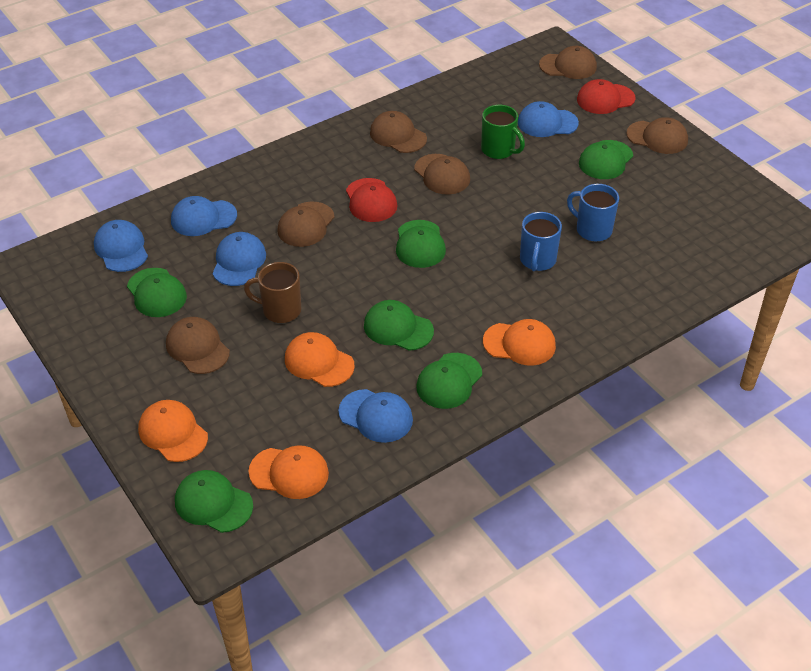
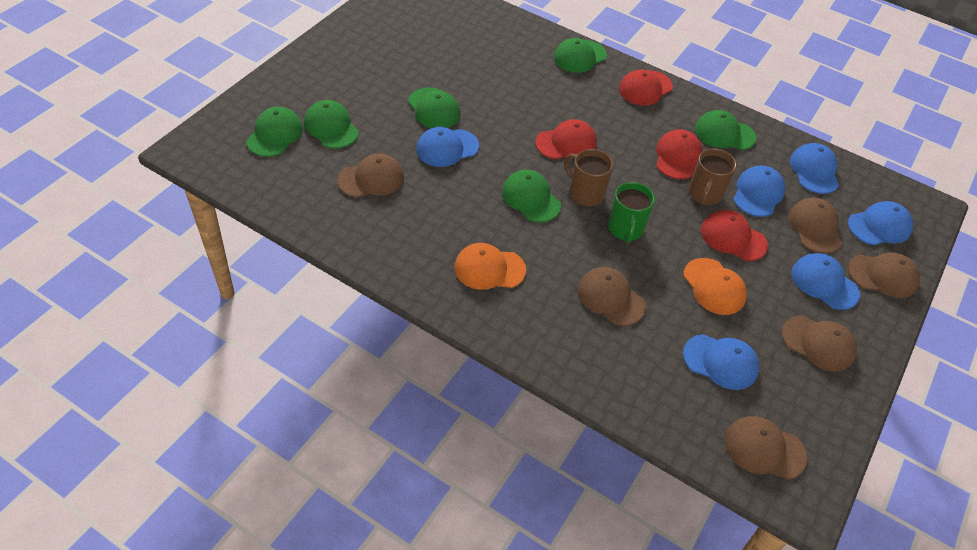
blue cap: [94,220,148,272] [171,196,237,236] [212,232,266,286] [338,389,413,443] [518,101,579,137] = 5 -> [416,127,479,167] [683,334,759,390] [733,165,785,217] [790,143,839,194] [792,253,860,310] [848,201,913,245] = 6
blue mug: [520,212,562,271] [567,184,619,242] = 2 -> none = 0
brown mug: [244,262,301,323] = 1 -> [564,149,613,206] [689,148,737,205] = 2
orange cap: [138,400,208,462] [248,445,329,499] [285,332,355,387] [483,319,556,366] = 4 -> [454,243,526,290] [683,258,747,315] = 2
red cap: [346,178,397,222] [577,79,635,114] = 2 -> [535,119,597,159] [619,70,673,106] [656,129,703,179] [701,210,768,261] = 4

